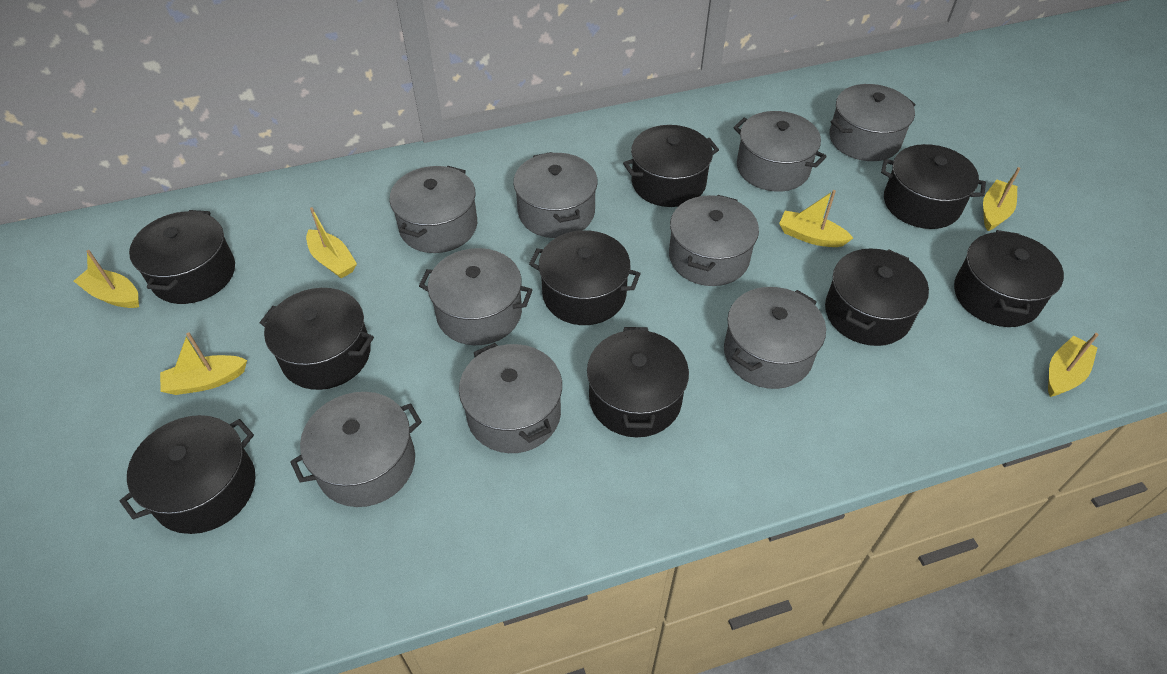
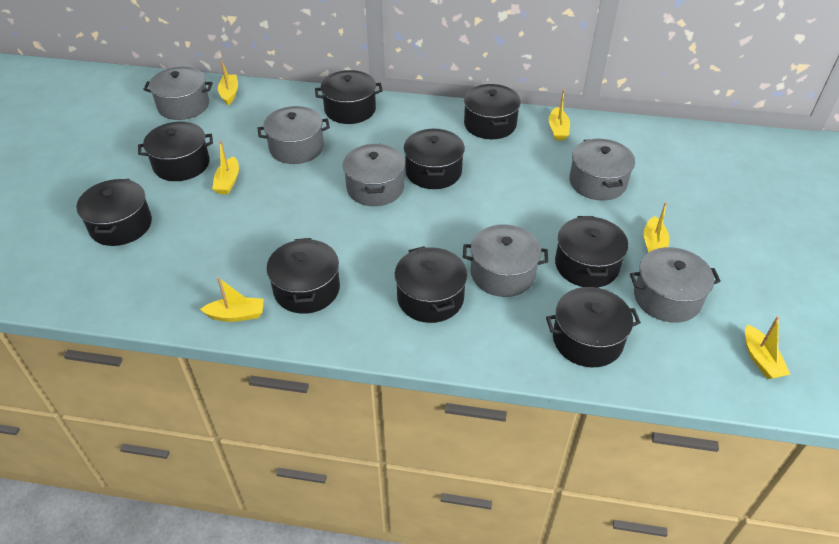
grey pot: [290,392,422,507] [390,166,477,253] [419,248,533,345] [459,343,562,453] [513,152,598,238] [669,195,759,286] [724,287,826,389] [733,111,827,192] [829,84,916,161] = 9 -> [143,67,213,120] [258,106,330,164] [343,144,405,206] [463,224,548,297] [569,138,635,201] [630,247,721,323] = 6

